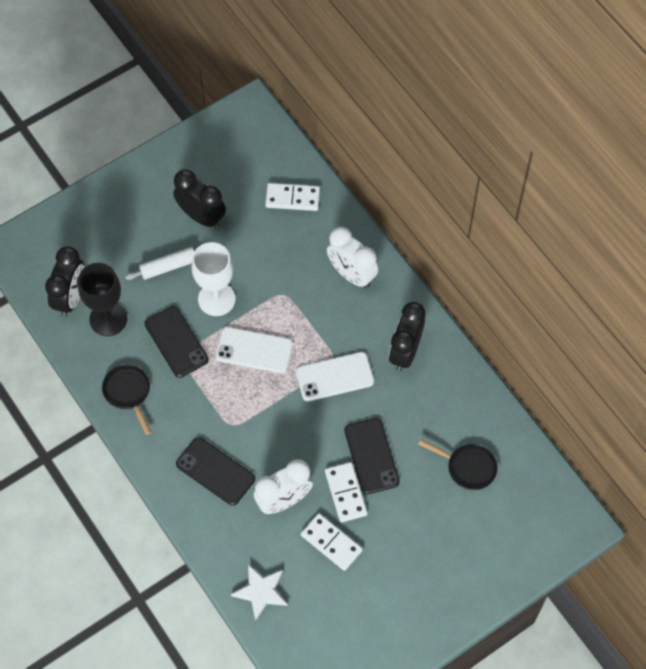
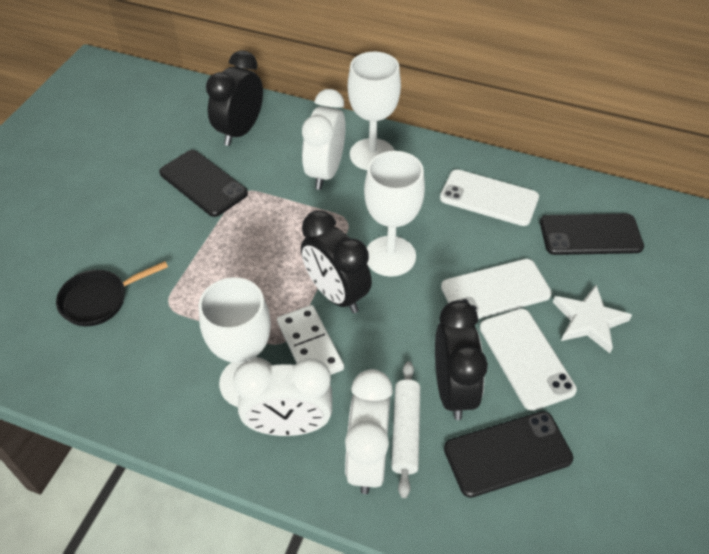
black goblet: [78,263,127,336] = 1 -> none = 0
black pan: [102,365,151,435] [418,440,498,490] = 2 -> [56,261,168,326] = 1
white clock: [254,459,313,514] [327,227,378,288] = 2 -> [233,358,332,436] [302,89,346,190] [345,369,393,494] = 3
white domino: [265,183,320,211] [301,513,363,571] [325,462,368,522] = 3 -> [277,305,344,375] = 1
white goblet: [191,242,236,316] = 1 -> [199,277,272,407] [348,52,401,170] [364,151,425,277] = 3
white phone: [216,327,293,373] [296,352,374,401] = 2 -> [440,169,539,226] [441,259,552,319] [480,308,577,411] = 3

